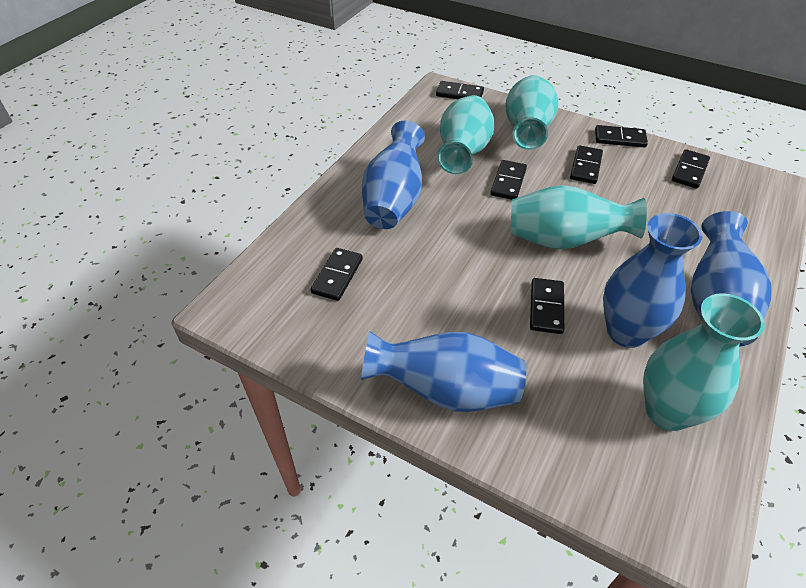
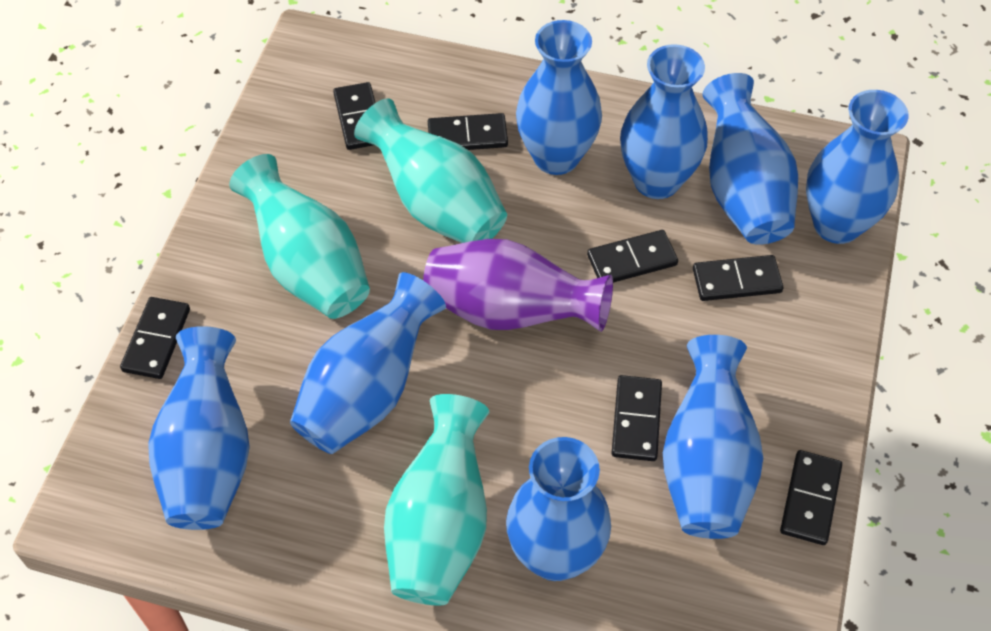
blue vase: [361,331,526,412] [362,121,425,229] [603,213,703,348] [691,211,772,347] = 4 -> [148,326,250,530] [290,272,446,454] [506,437,611,581] [516,20,602,175] [620,44,708,199] [663,335,763,539] [703,73,798,245] [806,90,909,244] = 8
purple vase: none = 0 -> [423,239,613,332] = 1
turquoise vase: [437,95,494,174] [505,75,558,150] [511,185,647,249] [643,293,765,431] = 4 -> [229,154,370,319] [354,98,507,243] [384,394,489,605] = 3

